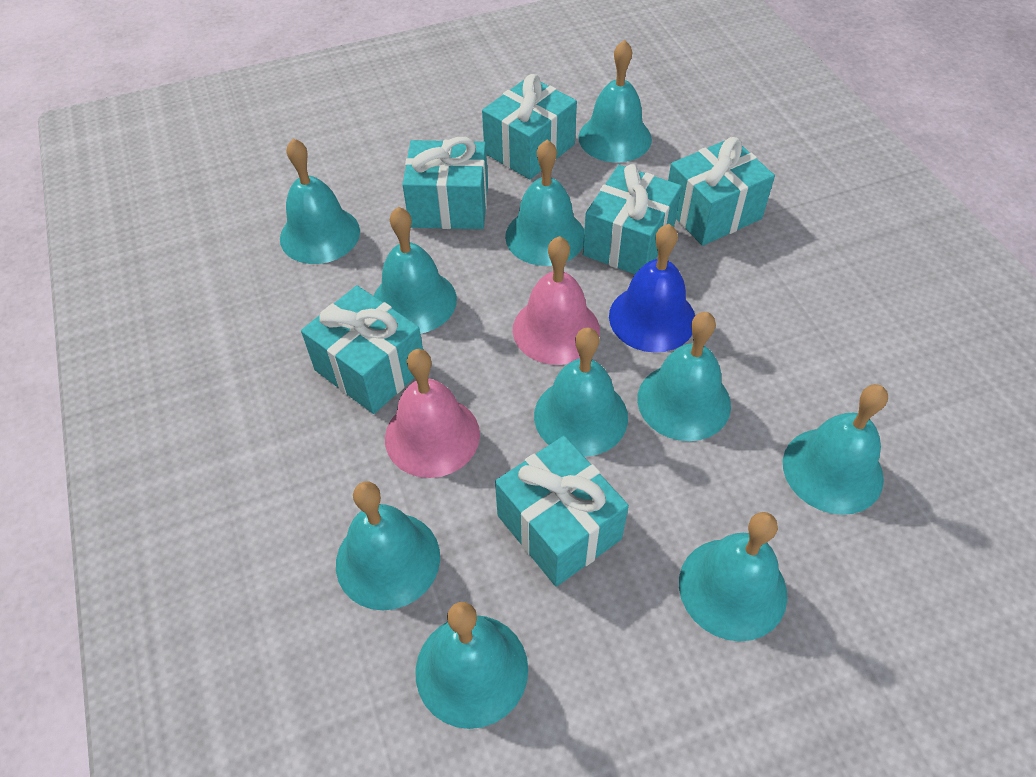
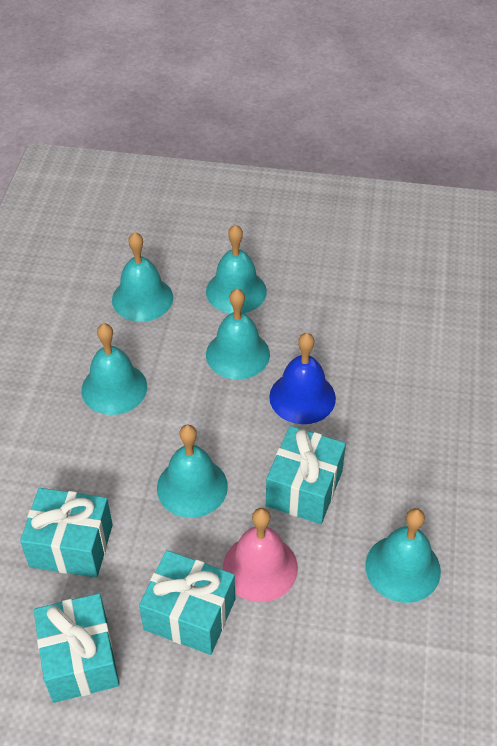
pink bell: [385,349,480,478] [513,236,600,365] = 2 -> [223,508,298,602] = 1
turquoise bell: [280,138,360,264] [336,482,440,610] [374,207,457,334] [415,602,528,729] [505,140,584,266] [534,327,628,457] [578,40,652,162] [637,312,731,441] [679,512,787,641] [783,384,888,515] = 10 -> [81,323,147,415] [112,232,173,322] [157,425,228,518] [206,224,267,314] [206,289,270,379] [365,508,441,603] = 6
turquoise gift: [301,285,423,414] [402,137,488,229] [482,74,577,180] [495,436,629,587] [583,164,682,274] [668,137,775,246] = 6 -> [20,488,113,578] [34,593,119,703] [139,550,235,655] [266,426,346,524] = 4

